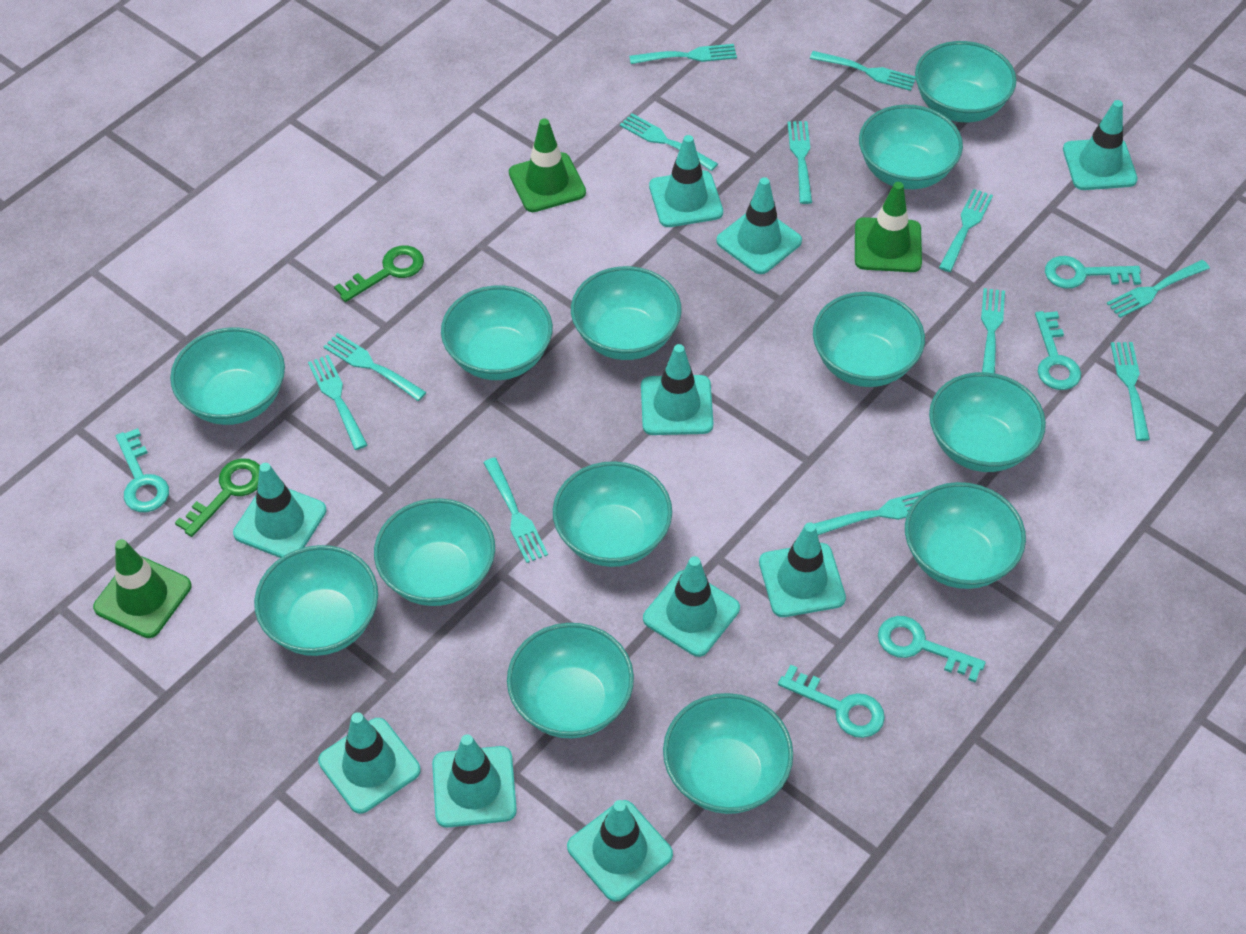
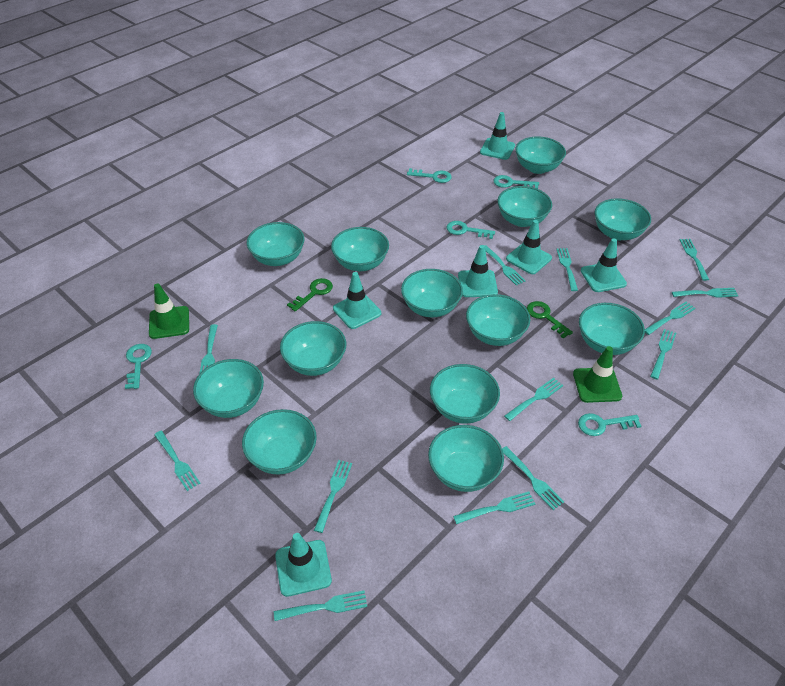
green traffic cone: [93,539,191,638] [509,118,586,212] [855,182,922,272] = 3 -> [149,283,189,339] [573,346,622,403] = 2
turquoise fork: [308,355,368,450] [323,333,426,401] [483,458,548,563] [620,113,718,171] [629,44,737,64] [788,121,812,204] [810,51,916,91] [814,490,927,535] [939,189,993,272] [981,288,1005,373] [1106,260,1210,318] [1111,342,1150,441] = 12 -> [154,431,200,491] [199,324,218,374] [274,591,367,621] [314,460,352,533] [453,492,535,524] [485,245,525,286] [502,446,564,510] [504,378,563,421] [556,248,578,291] [645,302,696,335] [650,329,676,379] [672,288,738,298] [680,239,709,281] = 13
turquoise traffic cone: [233,463,326,558] [318,712,421,814] [432,734,517,828] [567,800,673,902] [641,344,713,435] [643,556,740,657] [649,135,723,227] [716,177,802,274] [759,522,846,617] [1063,100,1138,190] = 10 -> [275,533,332,597] [333,272,381,329] [458,245,498,297] [480,112,515,160] [506,220,552,274] [581,238,627,292] = 6

